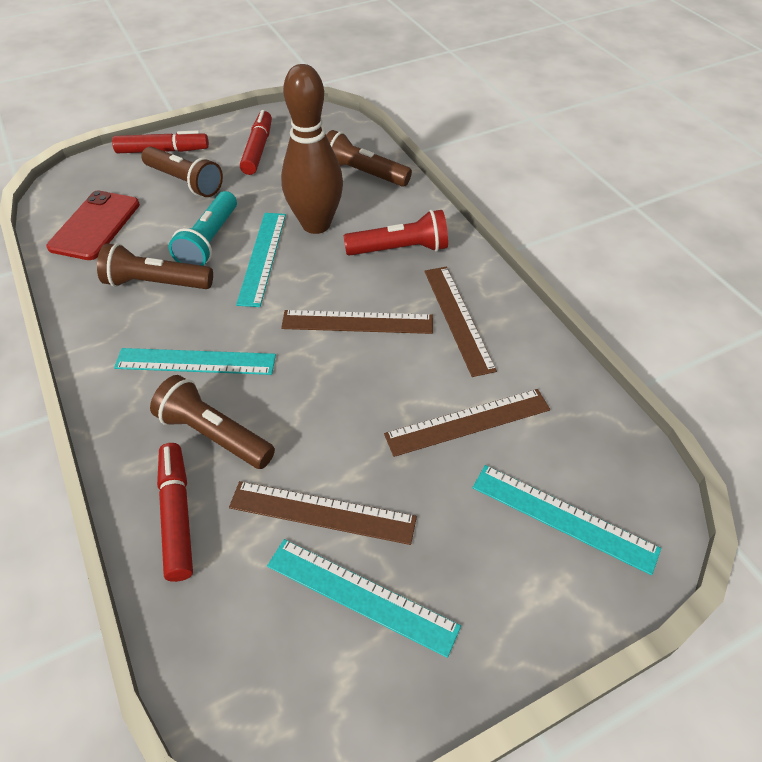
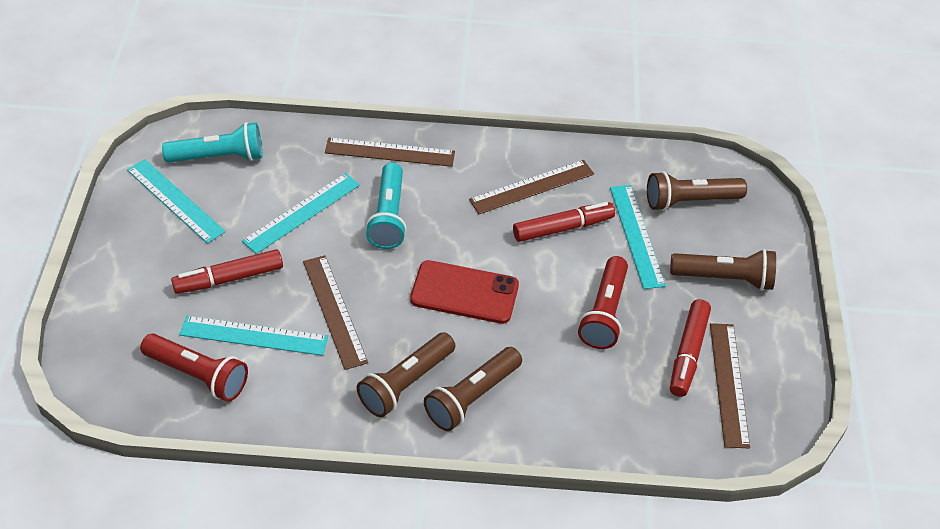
brown bowling pin: [281,64,343,234] = 1 -> none = 0
red flashlight: [343,210,448,256] = 1 -> [140,333,248,402] [578,256,628,349] = 2
turquoise flashlight: [169,191,237,266] = 1 -> [162,122,262,163] [365,163,407,249] = 2

